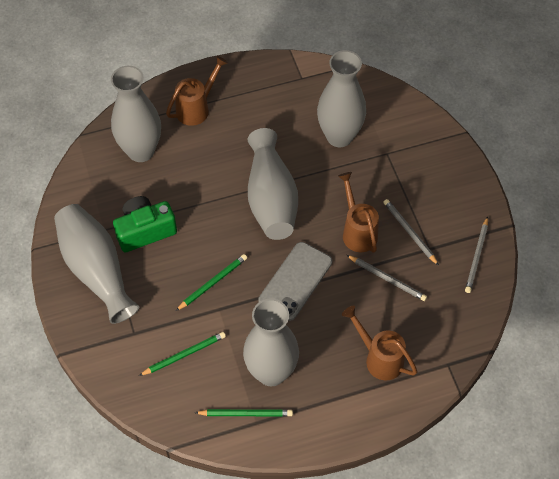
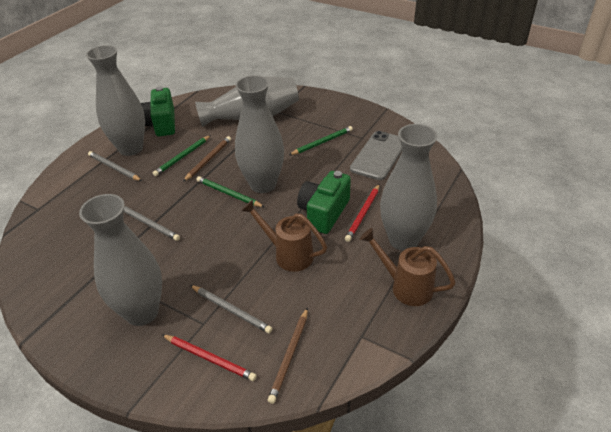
brown pencil: none = 0 -> [183,136,231,182] [268,308,308,404] = 2
brown watering can: [166,56,228,126] [338,172,379,253] [342,305,418,380] = 3 -> [241,200,327,272] [360,228,456,306] = 2
green camera: [113,196,177,252] = 1 -> [141,87,175,136] [297,171,351,234] = 2
red pencil: none = 0 -> [162,334,257,381] [345,184,379,242] = 2

